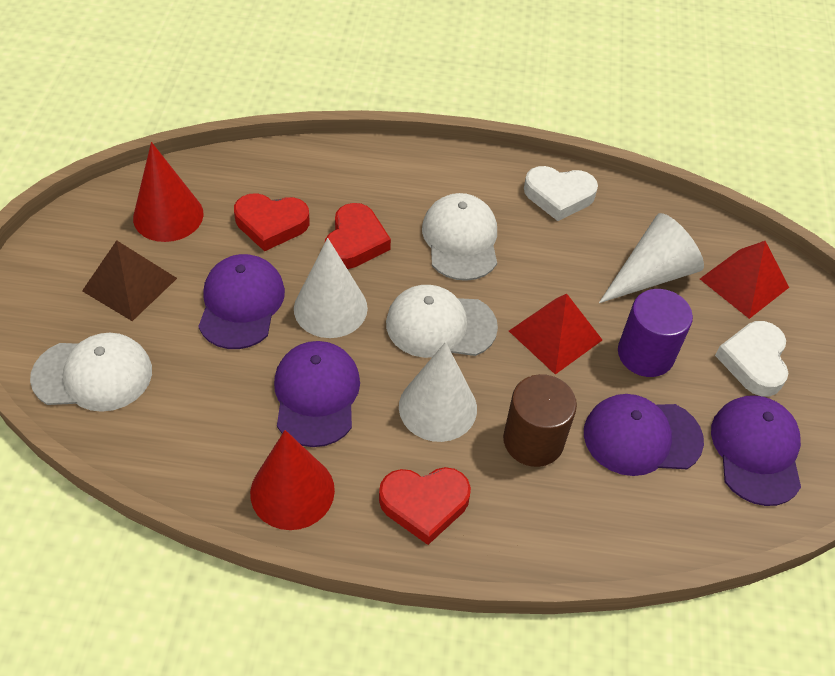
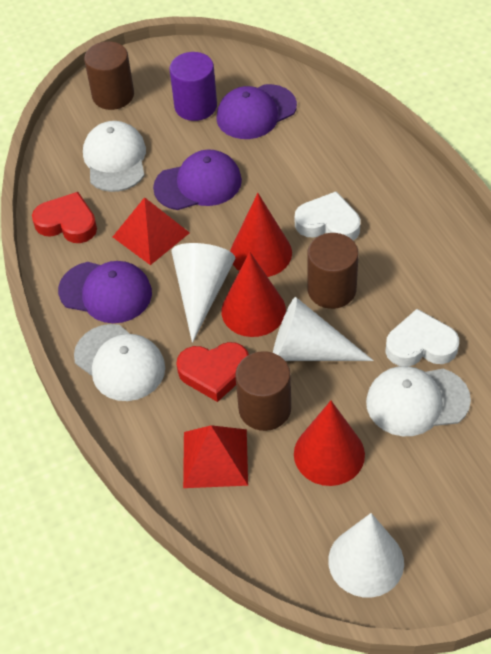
brown cylinder: [503,374,577,467] = 1 -> [84,41,134,110] [235,351,291,431] [307,233,359,309] = 3
brown pyramid: [82,240,177,321] = 1 -> none = 0
purple cap: [198,254,285,349] [274,341,360,447] [584,394,704,476] [711,395,801,506] = 4 -> [58,261,152,323] [153,150,242,210] [216,84,297,139] = 3
red cone: [133,142,204,242] [250,430,335,530] = 2 -> [221,252,286,337] [230,193,292,277] [294,401,365,486] = 3
red heart: [234,193,310,252] [325,203,391,269] [379,467,471,545] = 3 -> [32,192,97,243] [176,342,249,402] = 2

